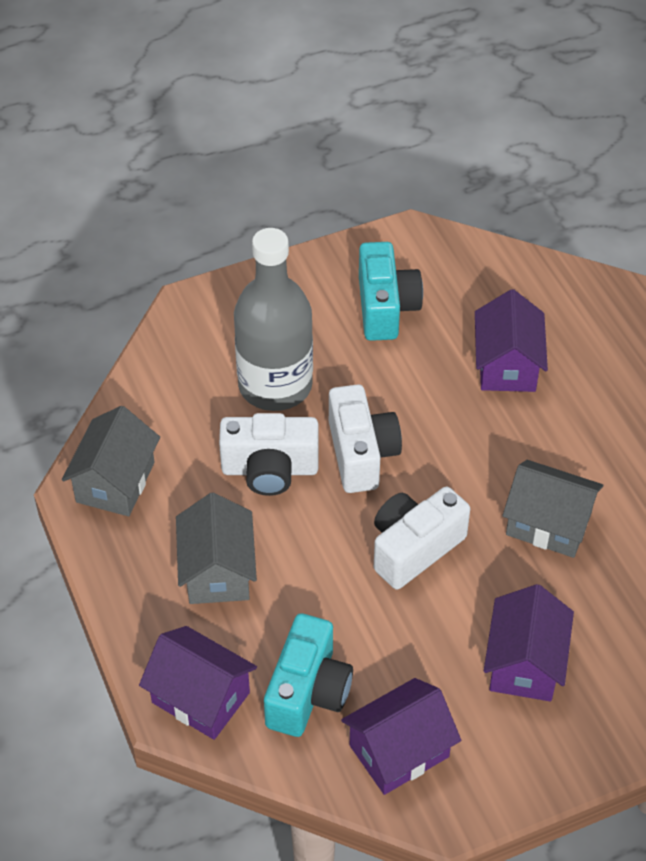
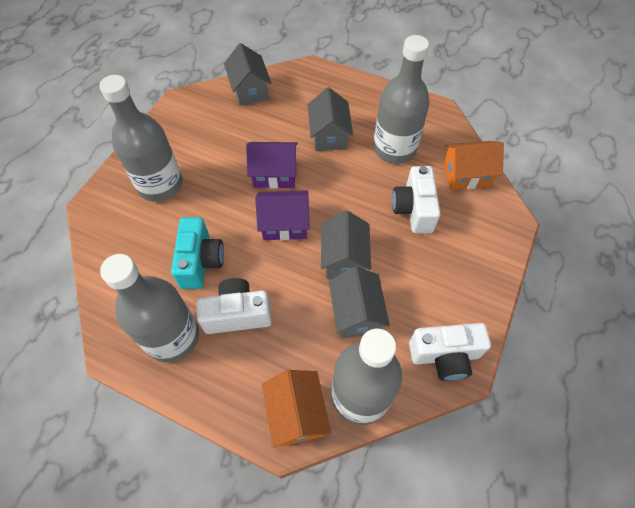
grey bottle: [234,228,313,411] = 1 -> [99,75,183,202] [100,254,199,363] [332,329,402,425] [373,35,430,164] = 4
grey house: [62,406,160,516] [176,493,257,604] [503,460,603,558] = 3 -> [224,43,271,106] [308,87,353,151] [321,210,371,279] [329,266,390,339] = 4
orange house: none = 0 -> [262,370,331,448] [443,141,504,190] = 2
purple house: [139,626,257,740] [341,678,461,795] [475,289,548,392] [484,584,574,701] = 4 -> [246,142,298,189] [255,190,310,240] = 2
turquoise camera: [264,613,353,737] [359,242,423,341] = 2 -> [171,217,224,289] = 1

